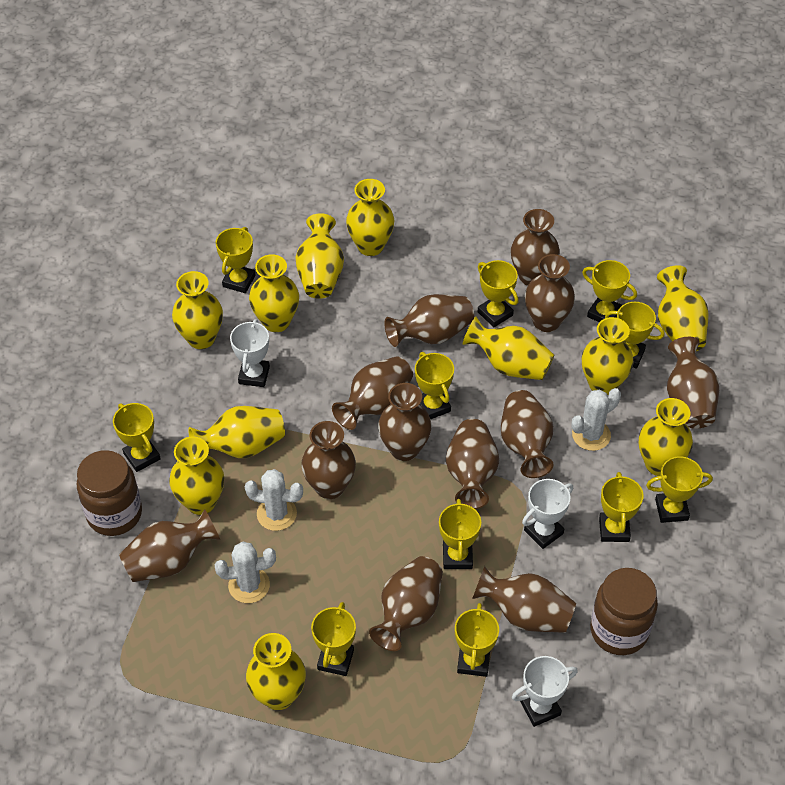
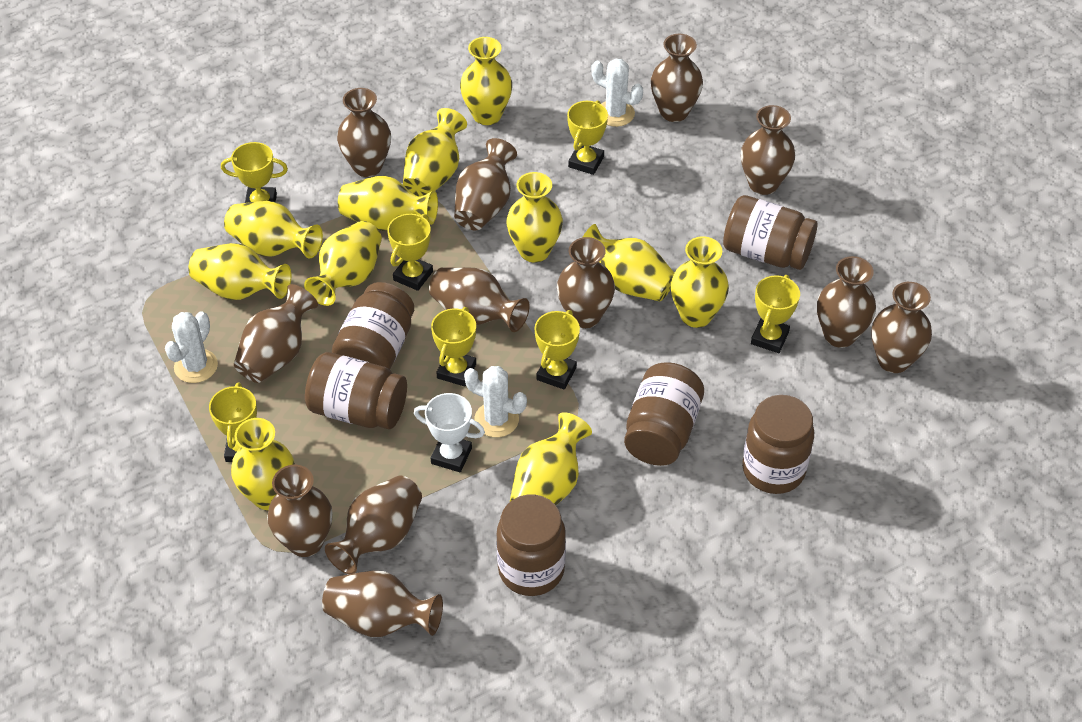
brown jar: [77,450,142,536] [590,568,658,655] = 2 -> [305,352,407,429] [332,282,414,370] [496,495,566,596] [624,362,704,466] [723,195,818,270] [742,395,814,494] = 6
white trophy: [230,319,270,387] [512,656,578,727] [522,479,573,549] = 3 -> [414,393,485,472] = 1
yellow trophy: [113,403,161,472] [216,227,255,293] [311,602,356,676] [415,352,454,420] [439,499,481,569] [455,603,499,677] [478,260,519,327] [582,260,637,322] [599,472,644,542] [605,302,665,369] [646,456,713,523] = 11 -> [209,383,257,462] [221,142,288,203] [387,214,433,291] [431,307,476,386] [535,310,580,390] [567,100,608,175] [751,275,800,353] = 7

